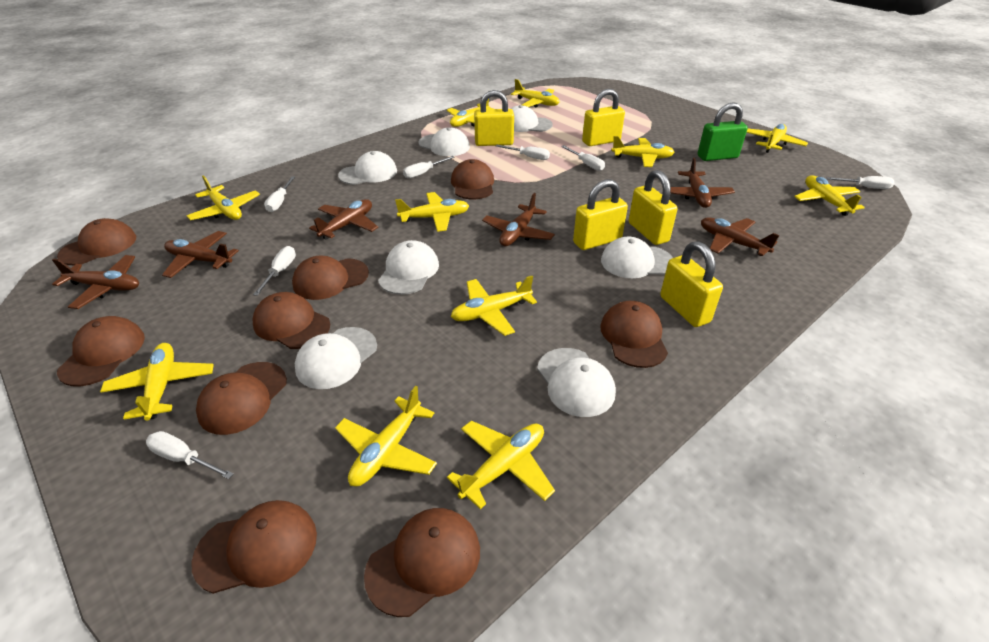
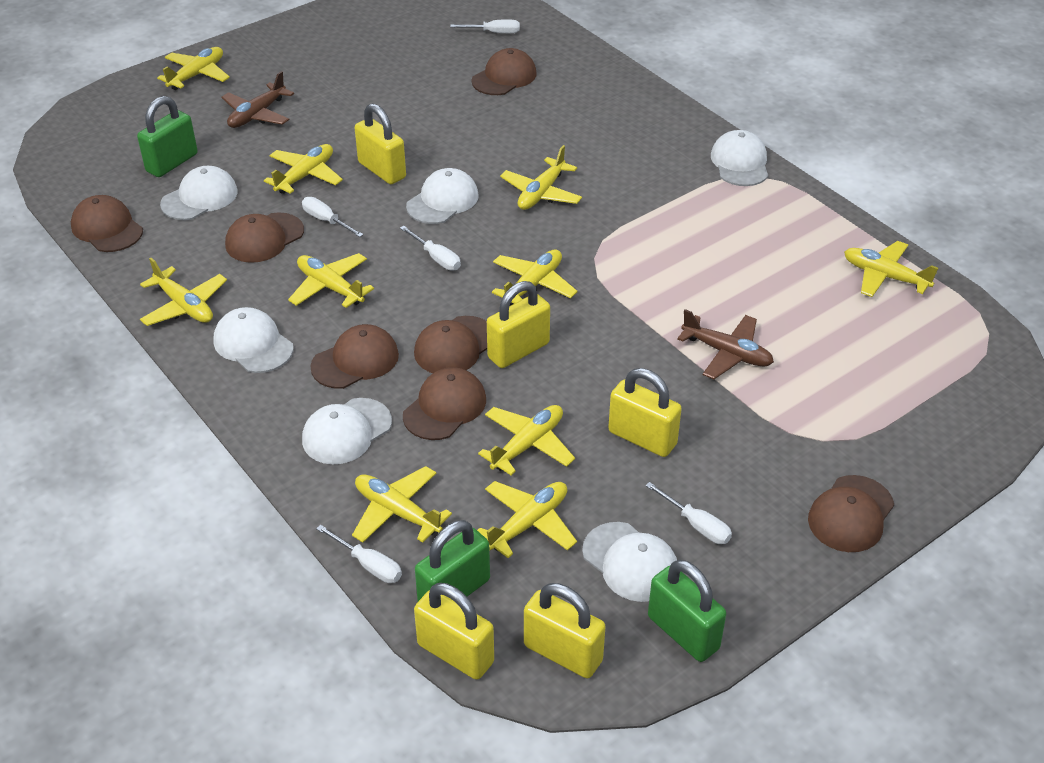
brown cap: [57,218,136,265] [57,316,145,386] [191,500,317,594] [196,362,287,435] [253,292,330,349] [292,256,369,300] [364,508,480,617] [451,159,494,200] [600,301,668,368] = 9 -> [71,195,143,252] [225,212,304,263] [310,324,399,389] [403,367,486,440] [414,316,487,373] [471,48,537,95] [808,475,894,552] = 7
brown plane: [52,255,139,309] [162,231,239,278] [309,199,378,240] [482,193,555,246] [670,158,735,208] [701,217,779,256] = 6 -> [222,71,294,128] [677,309,774,379] = 2
green padlock: [698,102,748,161] = 1 -> [137,96,198,177] [415,520,490,601] [648,560,726,662] = 3
white cap: [295,327,377,389] [338,151,397,185] [378,240,439,295] [419,127,470,156] [510,105,553,132] [537,348,616,417] [601,237,673,278] = 7 -> [160,166,238,220] [213,307,294,373] [302,398,392,464] [406,168,479,224] [582,522,677,602] [711,130,768,186] = 6
white screwdriver: [146,431,234,479] [253,246,296,296] [264,177,295,212] [403,156,455,178] [496,145,550,160] [561,145,605,171] [826,176,894,189] = 7 -> [302,197,363,237] [316,525,402,583] [400,226,461,270] [450,19,520,33] [645,482,732,544] = 5
yellow plane: [100,343,214,421] [187,175,260,220] [335,386,437,487] [395,192,469,232] [447,99,493,127] [447,421,555,509] [451,276,537,336] [511,79,559,107] [611,136,675,167] [746,124,808,153] [794,175,865,216] = 11 -> [140,258,227,326] [157,47,230,90] [264,144,343,194] [288,253,374,308] [352,466,452,543] [477,481,577,558] [478,405,575,475] [492,250,578,306] [500,145,582,210] [844,241,938,297] = 10

